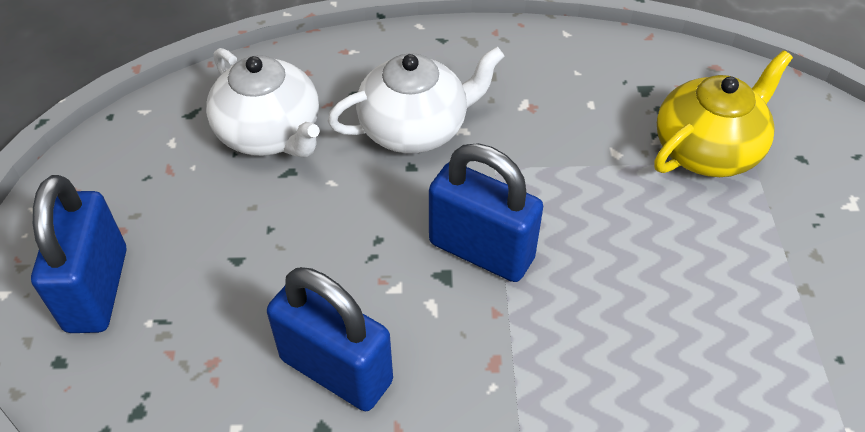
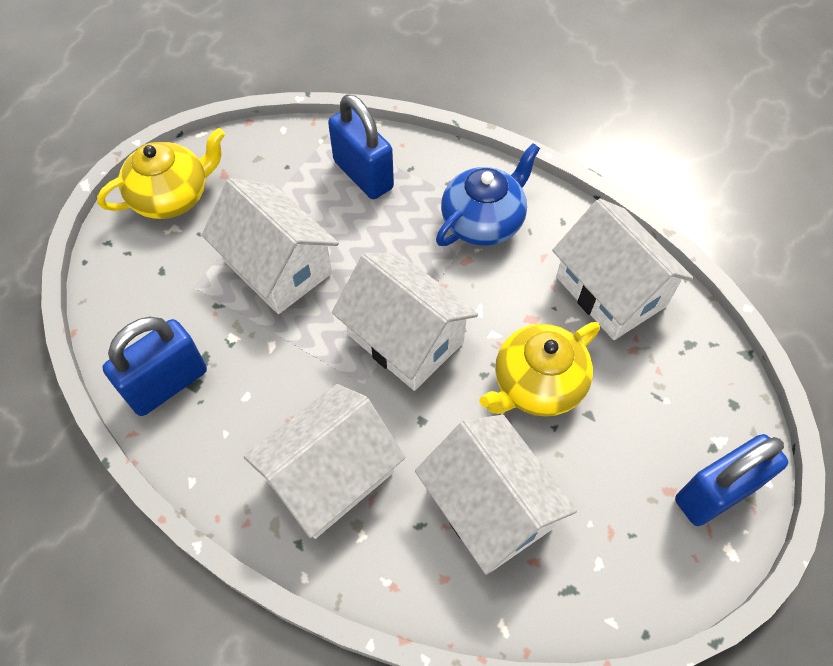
blue teapot: none = 0 -> [436,143,540,246] = 1
white house: none = 0 -> [201,178,339,314] [244,384,405,539] [332,253,478,391] [415,415,577,575] [552,198,694,340] = 5
white teapot: [206,48,320,157] [328,47,504,153] = 2 -> none = 0
yellow teapot: [654,50,793,177] = 1 -> [97,128,225,219] [479,322,600,417] = 2

